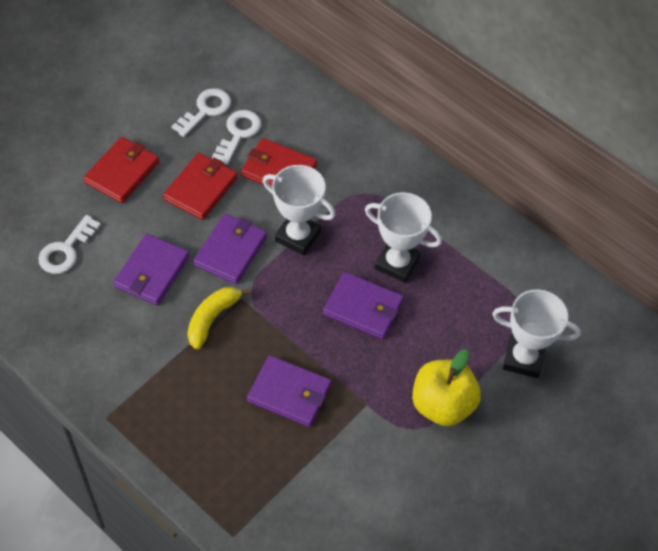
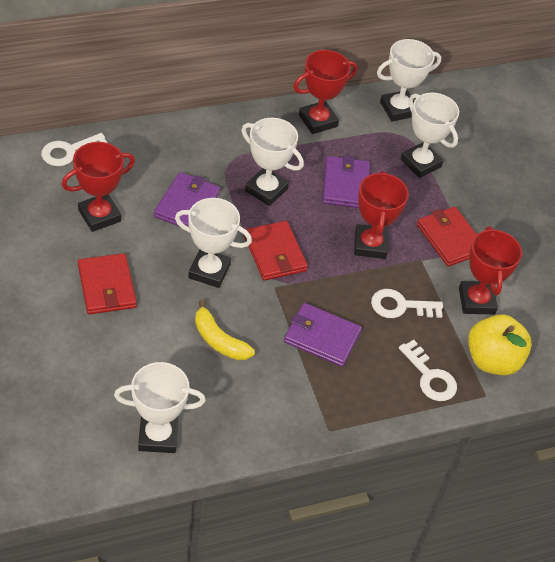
purple wallet: [114,234,190,305] [193,214,267,284] [247,355,332,427] [323,272,404,339] = 4 -> [154,172,220,227] [284,303,362,367] [322,155,370,208] = 3
red trophy: none = 0 -> [62,142,135,232] [294,50,357,134] [354,171,409,259] [459,227,522,315] = 4
white trophy: [263,165,336,256] [365,192,442,283] [492,290,581,378] = 3 -> [114,362,206,453] [175,198,252,288] [241,118,304,206] [377,39,441,121] [401,93,459,178] = 5

